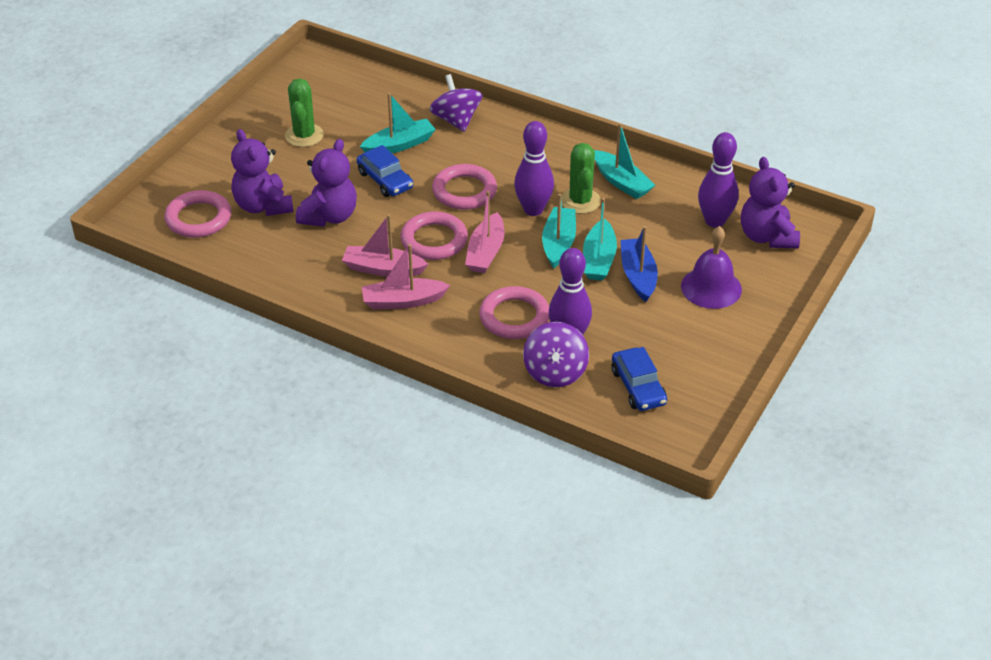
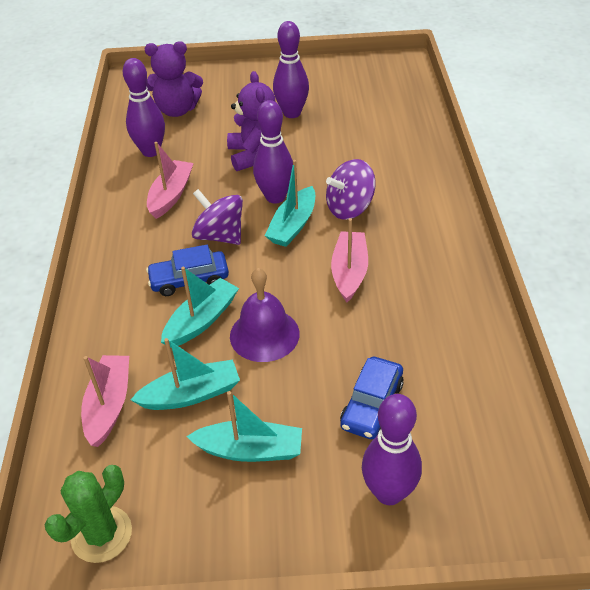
blue boat: [621,226,658,302] = 1 -> none = 0
green cactus: [285,79,324,147] [561,143,601,214] = 2 -> [45,465,132,563] = 1
pink ring: [164,190,231,238] [400,211,468,260] [432,164,497,210] [479,286,549,339] = 4 -> none = 0
purple bowling pin: [514,121,554,216] [549,248,592,335] [698,132,739,228] = 3 -> [123,58,165,157] [253,100,293,204] [273,21,309,118] [362,394,422,505] = 4
purple teddy bear: [231,129,294,216] [296,139,357,227] [741,157,800,248] = 3 -> [145,41,203,117] [227,71,281,171] = 2

